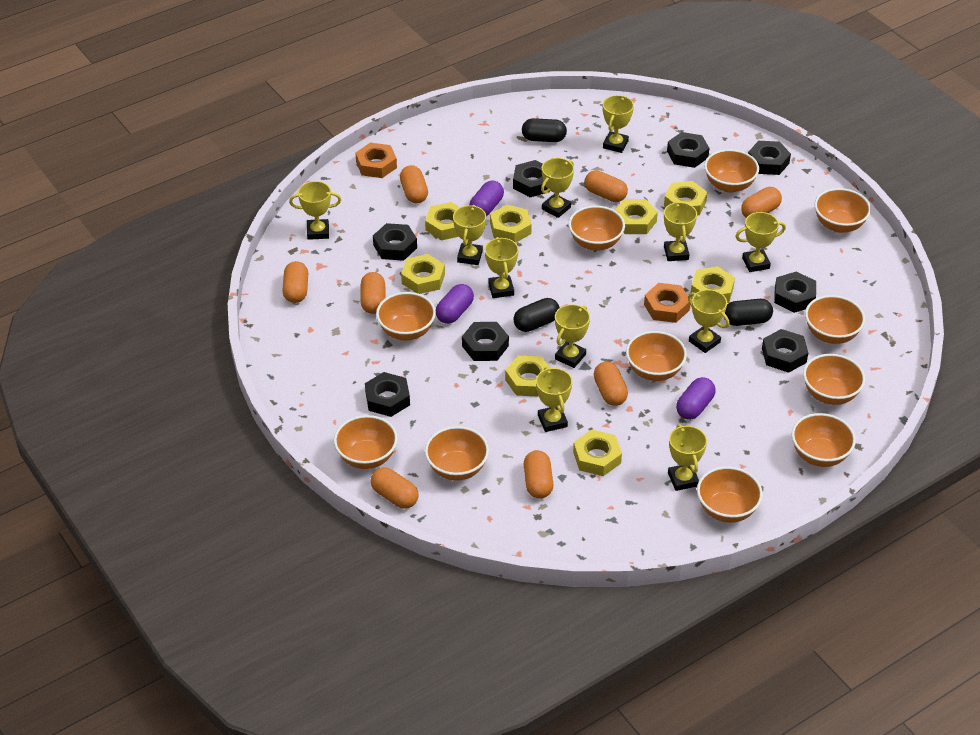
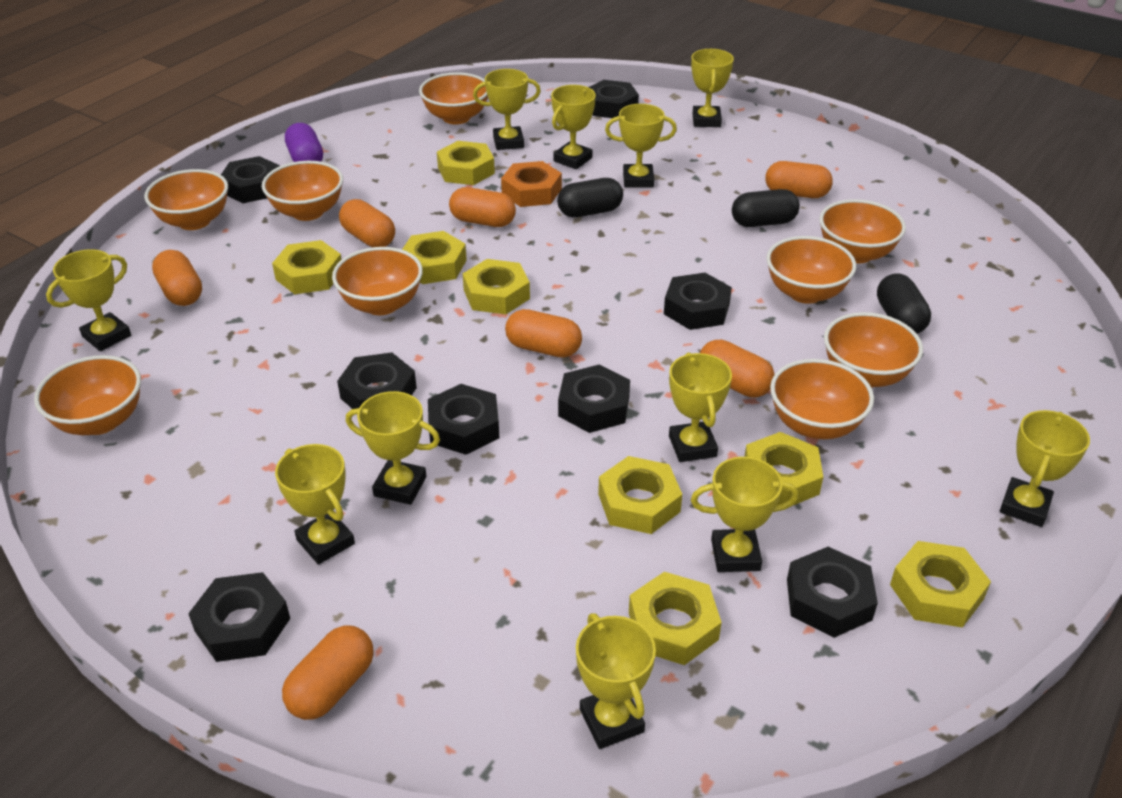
orange bowl: [334,415,398,469] [376,292,436,341] [425,426,489,481] [568,206,625,251] [626,331,687,381] [697,466,763,523] [704,149,759,193] [792,413,856,467] [803,354,865,405] [805,295,865,344] [814,188,871,233] = 11 -> [34,355,141,435] [144,169,228,230] [262,161,343,221] [332,247,423,315] [419,72,488,124] [766,236,856,304] [770,359,874,439] [819,199,906,263] [824,312,923,388] = 9
orange capsule: [282,261,308,303] [360,272,385,314] [371,467,419,509] [400,165,428,204] [524,450,553,499] [584,170,628,202] [594,362,628,406] [741,187,782,218] = 8 -> [152,250,202,306] [282,625,374,720] [339,199,395,247] [449,187,516,227] [505,309,582,358] [700,339,775,398] [765,161,833,198] = 7
orange nut: [355,142,397,178] [644,283,690,323] = 2 -> [501,161,562,207] = 1
purple capsule: [436,284,474,324] [469,180,504,216] [676,377,716,420] = 3 -> [285,123,323,162] = 1

